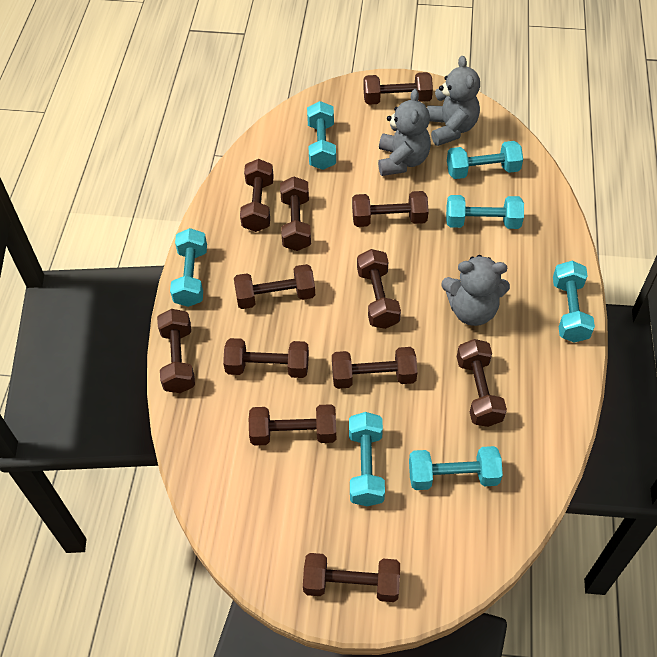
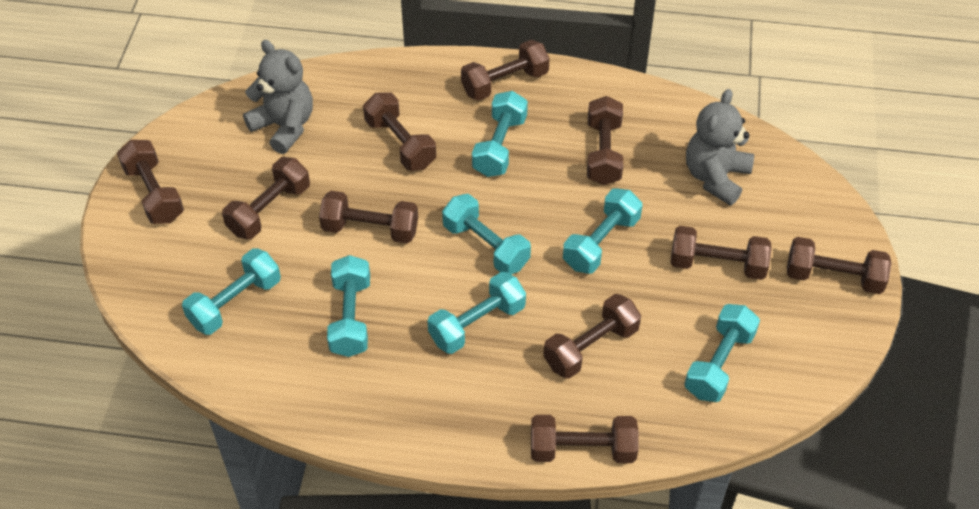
brown dumbbell: [157,309,195,393] [223,338,309,378] [234,264,315,309] [240,159,274,232] [249,404,336,446] [280,177,311,251] [303,553,400,602] [332,347,417,389] [352,191,429,227] [357,249,401,329] [363,72,433,105] [457,339,507,427] = 12 -> [117,140,184,224] [222,157,310,239] [319,191,418,243] [363,92,436,171] [461,40,550,101] [531,415,638,463] [543,294,641,379] [587,96,623,185] [671,226,772,280] [787,237,891,294] = 10
grey teddy bear: [378,89,431,176] [427,56,480,146] [441,255,510,326] = 3 -> [243,40,313,154] [686,89,754,205] = 2

